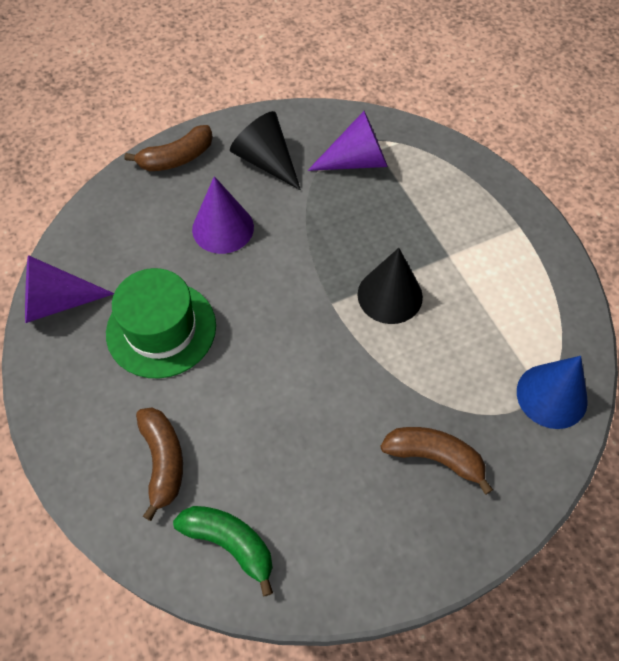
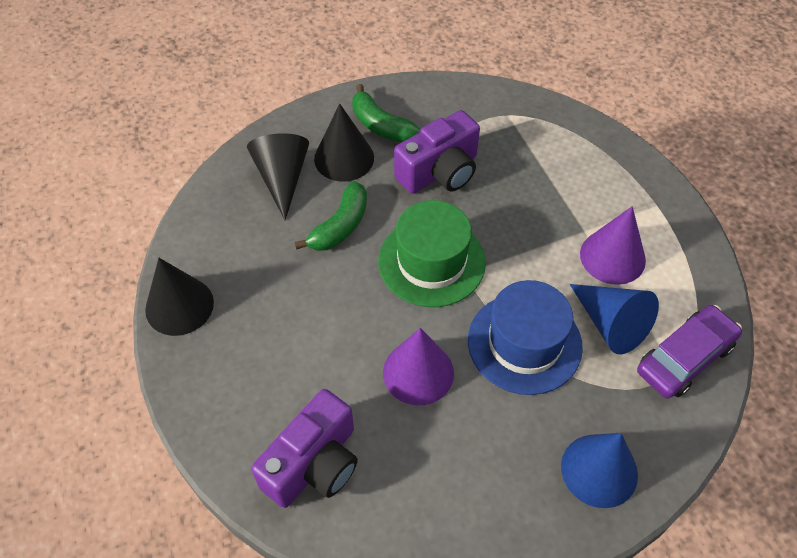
black cone: [230,111,301,190] [357,248,423,324] = 2 -> [145,258,214,336] [247,133,309,220] [314,104,374,181] = 3
blue cone: [517,356,588,429] = 1 -> [561,433,638,508] [570,284,659,354] = 2
blue hat: none = 0 -> [468,280,583,395] = 1
brown banana: [124,125,213,171] [136,407,183,521] [380,427,493,495] = 3 -> none = 0
green banana: [173,506,273,596] = 1 -> [294,181,367,251] [352,84,420,143] = 2
purple camera: none = 0 -> [251,389,358,508] [394,110,480,194] = 2
purple car: none = 0 -> [637,305,742,399] = 1
purple cone: [25,255,114,323] [192,176,254,254] [308,111,388,171] = 3 -> [383,328,454,405] [580,206,646,285] = 2

